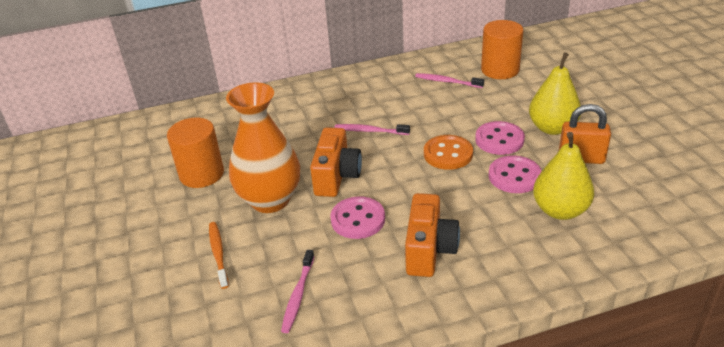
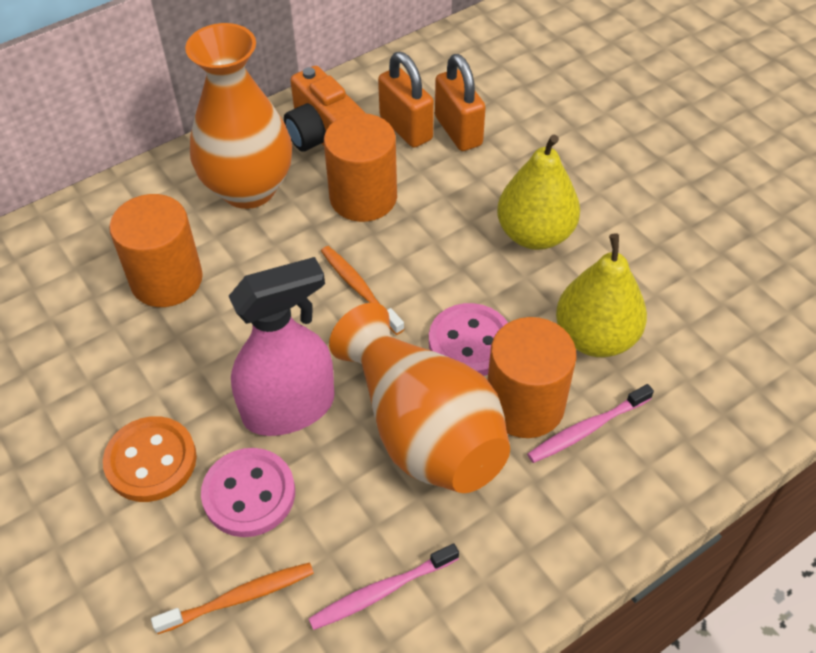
orange camera: [310,127,362,197] [405,193,460,277] = 2 -> [284,66,365,151] = 1
orange cylinder: [167,118,224,188] [481,20,523,79] = 2 -> [109,194,203,307] [324,113,397,222] [488,317,576,438] = 3
orange padlock: [559,104,611,164] = 1 -> [378,52,434,148] [435,54,486,151] = 2
orange toothbrush: [209,222,229,289] = 1 -> [151,562,314,634] [321,246,404,335] = 2
orange vase: [226,82,300,213] = 1 -> [185,23,292,209] [329,303,510,493] = 2
pink button: [330,196,385,239] [475,121,525,155] [488,155,542,193] = 3 -> [201,448,295,537] [429,303,508,376] = 2
pink spray bottle: none = 0 -> [229,257,334,436] = 1
pink toothbrush: [281,250,314,333] [334,124,410,135] [415,73,484,88] = 3 -> [308,543,459,630] [527,384,654,463] = 2

